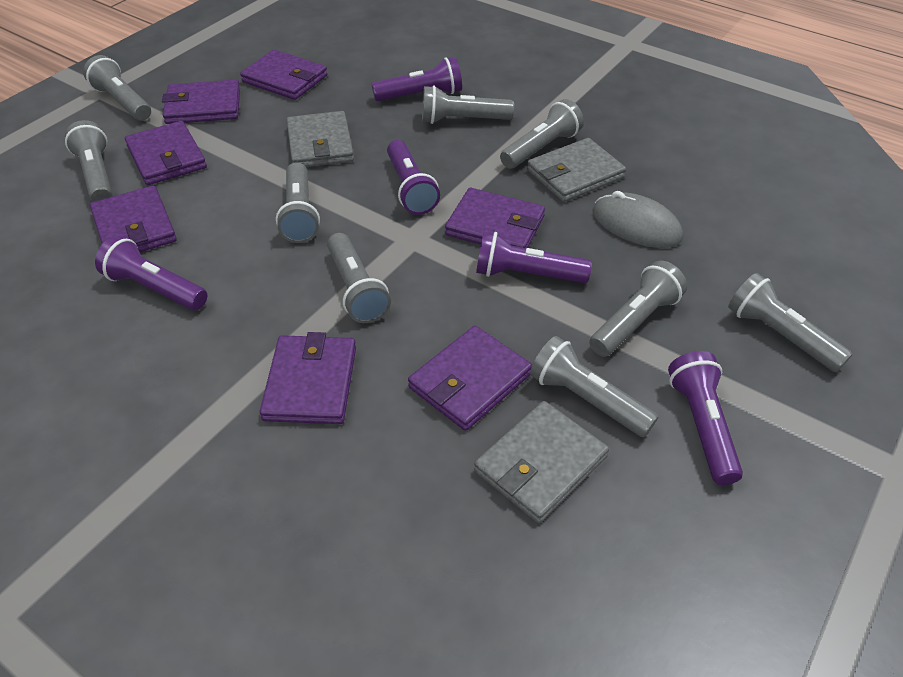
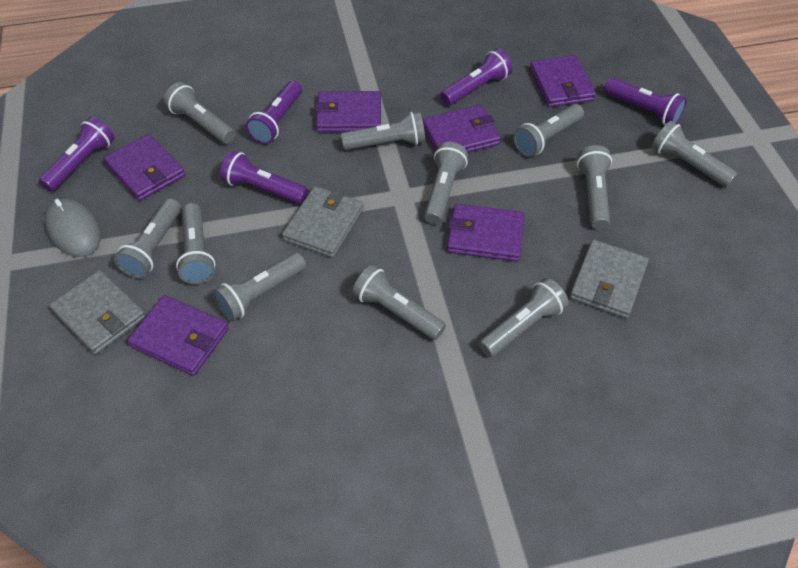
grey flashlight: [65,120,113,202] [83,55,151,121] [276,162,320,243] [327,233,391,323] [422,85,514,124] [500,99,584,169] [530,336,658,437] [589,260,687,357] [728,273,853,372] = 9 -> [114,198,181,278] [164,82,235,144] [176,203,216,284] [213,253,306,321] [341,112,425,150] [352,265,446,340] [424,142,468,224] [479,278,569,357] [513,104,584,157] [577,145,612,229] [652,121,737,187] = 11
purple wallet: [90,186,177,252] [125,121,207,185] [162,80,240,124] [240,49,327,100] [260,332,356,424] [408,326,532,431] [445,188,545,248] = 7 -> [104,134,185,201] [127,295,229,376] [315,91,381,132] [423,105,501,152] [447,204,524,262] [530,55,596,107] = 6

